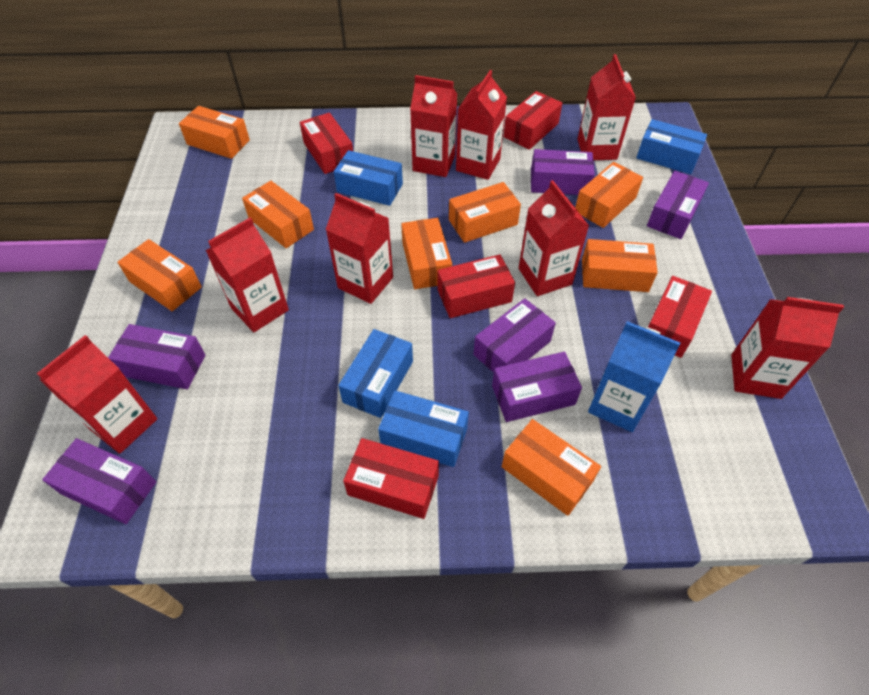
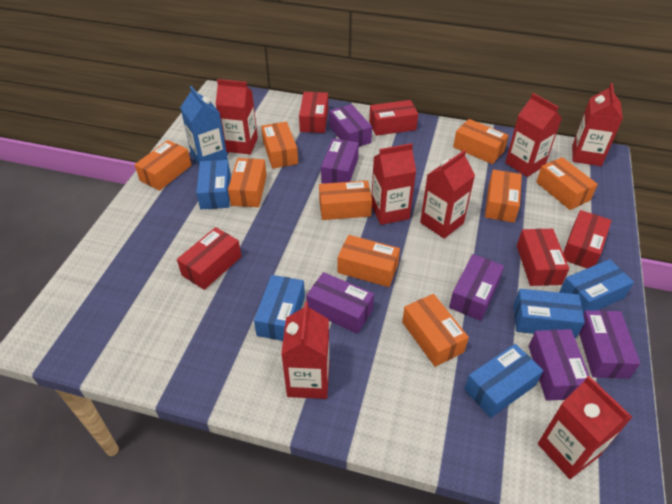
blue box: [334,150,403,206] [338,329,413,418] [378,390,469,467] [636,119,707,174] = 4 -> [196,160,231,209] [254,275,305,341] [464,344,544,418] [514,289,585,338] [559,259,634,314] = 5
orange box: [117,239,202,311] [179,106,250,159] [242,181,314,248] [401,218,452,289] [449,182,521,243] [502,419,601,516] [575,162,643,228] [582,239,658,292] = 8 -> [135,140,191,191] [228,158,267,207] [261,122,298,169] [319,181,372,220] [338,235,400,287] [402,294,469,367] [453,119,509,164] [485,170,522,223] [536,157,598,210] = 9
red carton: [37,335,157,454] [205,217,289,332] [326,193,393,304] [410,75,457,177] [456,70,507,180] [519,180,589,296] [577,54,636,160] [731,297,844,399] = 8 -> [216,79,258,154] [281,302,329,399] [371,143,416,225] [420,150,475,239] [505,93,562,177] [538,376,632,479] [572,83,623,166] = 7

